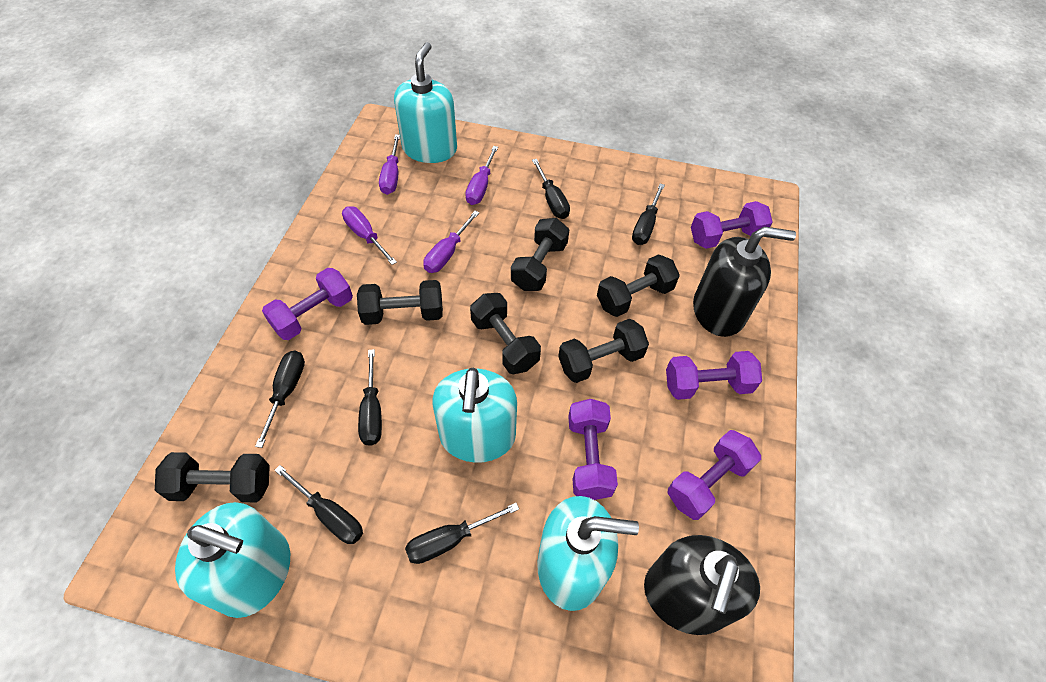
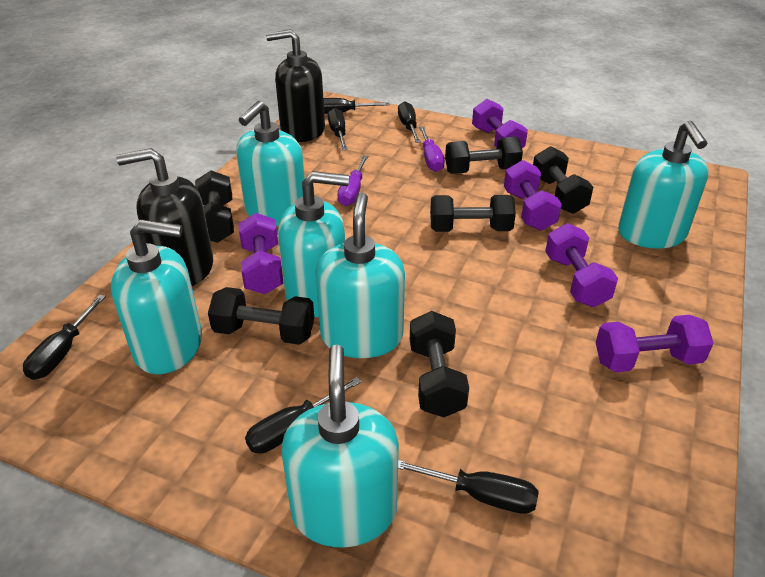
purple screwdriver: [342,206,397,265] [379,135,400,195] [423,211,479,273] [465,146,498,205] = 4 -> [337,155,368,206] [419,126,445,172] = 2
turquoise soap dispenser: [175,502,290,618] [394,42,457,163] [433,368,517,463] [537,496,639,611] = 4 -> [111,219,202,374] [236,101,305,226] [278,171,349,317] [281,345,399,548] [316,193,405,358] [618,121,709,249] = 6

